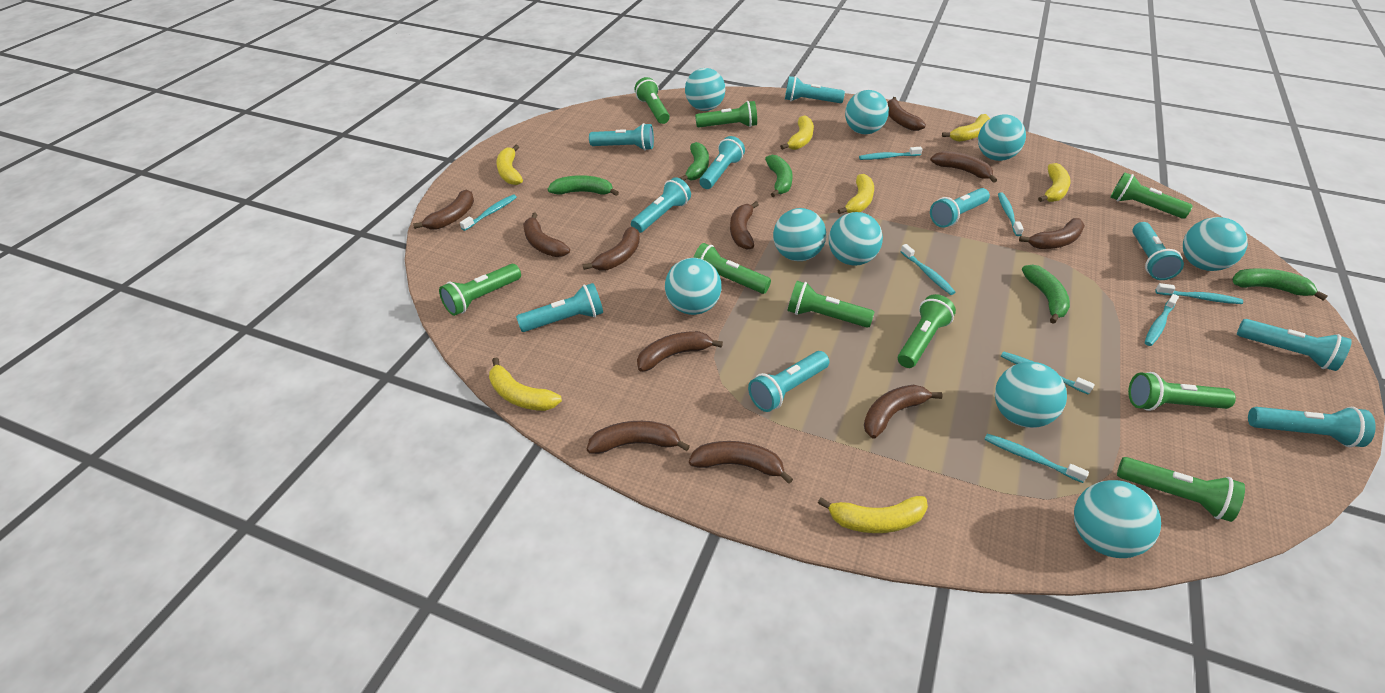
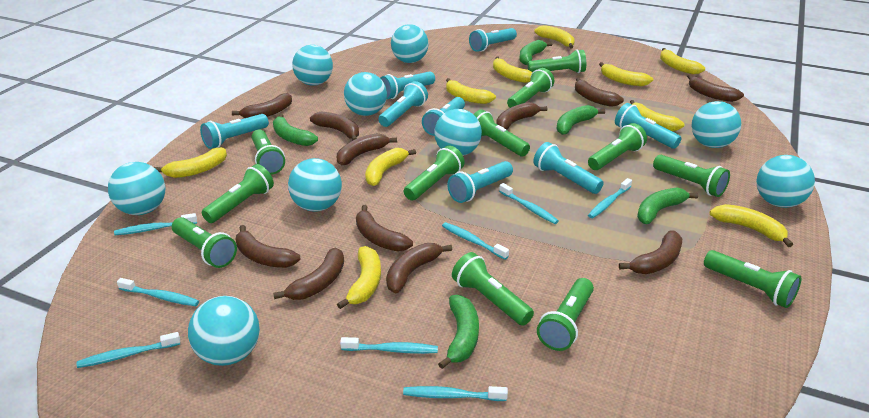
green flashlight: [439,264,521,316] [635,77,670,124] [693,243,771,294] [695,101,757,128] [788,281,874,328] [898,294,956,368] [1110,172,1193,219] [1117,457,1245,522] [1128,372,1236,411] = 9 -> [172,217,237,268] [202,164,274,223] [251,129,285,175] [404,145,464,200] [452,252,534,326] [473,110,530,156] [507,68,554,108] [528,49,586,73] [537,278,594,351] [588,123,647,170] [653,155,730,197] [704,250,802,308] = 12
turquoise flashlight: [516,283,603,332] [589,123,654,151] [631,177,691,233] [699,136,745,189] [748,351,829,412] [785,76,845,103] [930,188,990,228] [1133,222,1184,280] [1237,319,1352,371] [1248,407,1376,447] = 10 -> [200,114,269,149] [378,81,428,127] [380,71,435,99] [422,97,465,136] [447,161,513,203] [469,28,517,52] [533,142,604,194] [615,103,681,149] = 8
yellow banana: [489,357,562,411] [496,145,523,185] [780,115,814,150] [818,496,928,533] [837,174,874,214] [942,114,990,142] [1038,163,1071,202] = 7 -> [154,147,227,178] [337,246,381,309] [365,148,416,186] [446,78,496,104] [493,57,532,83] [534,25,575,48] [599,62,653,86] [630,100,685,131] [660,48,705,75] [710,204,793,247] = 10

